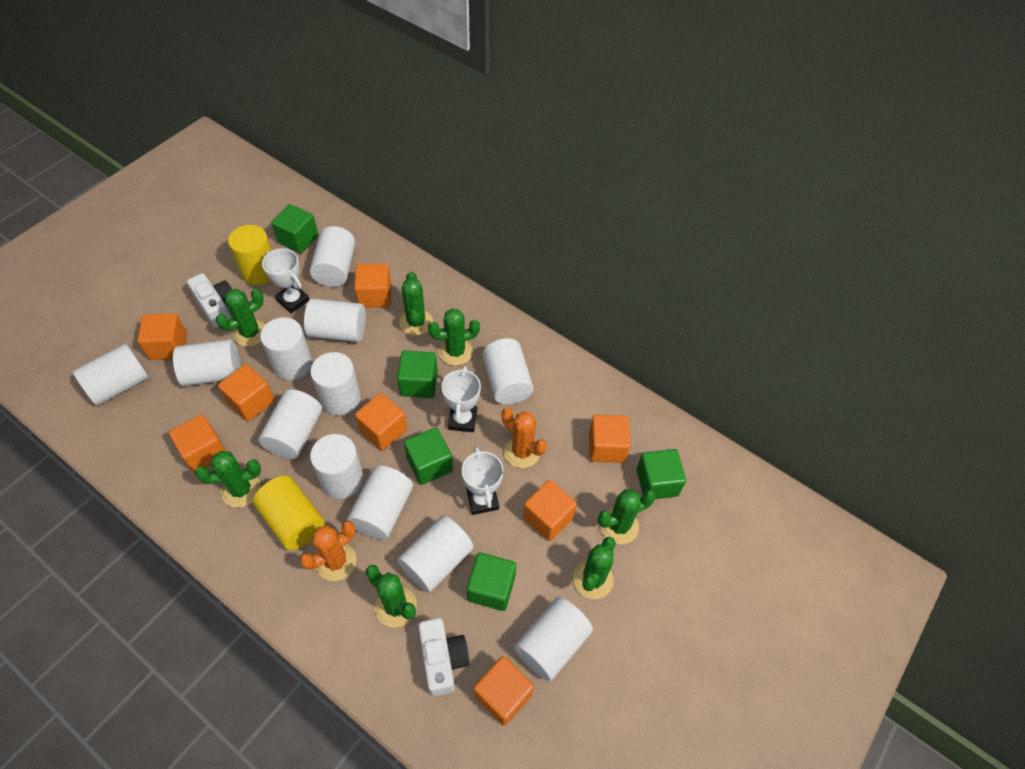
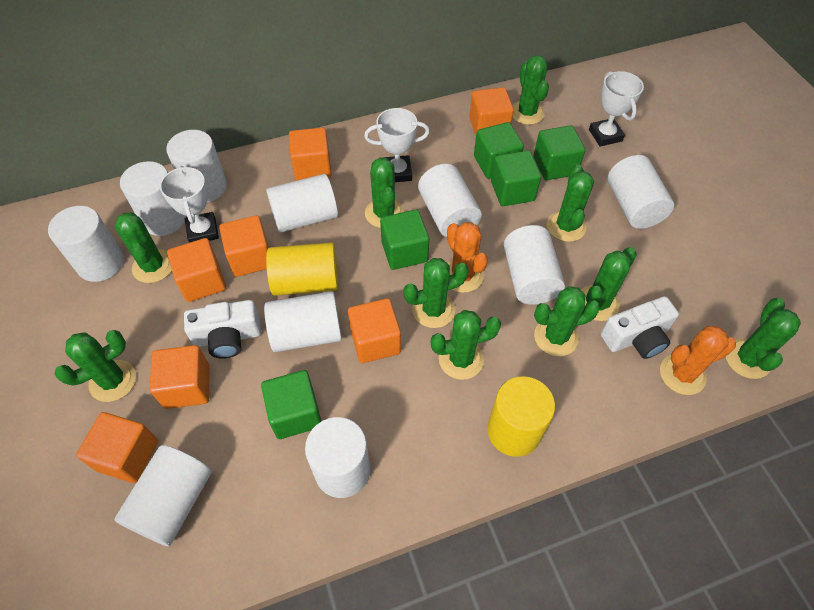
green cactus: [195,451,261,508] [216,288,266,347] [365,565,417,628] [399,272,433,336] [428,308,480,366] [573,537,615,599] [598,489,655,544] = 7 -> [55,330,136,402] [115,212,172,283] [365,157,404,228] [404,258,469,328] [431,310,501,380] [512,55,549,125] [534,286,600,356] [547,164,594,242] [581,247,637,321] [726,298,801,379] = 10
orange cube: [137,313,187,360] [169,414,226,473] [218,364,275,421] [354,264,391,308] [355,393,407,451] [474,656,534,726] [523,480,577,541] [589,415,631,463] = 8 -> [76,412,158,483] [149,345,210,409] [167,238,226,302] [219,215,269,277] [289,128,332,181] [348,298,401,363] [469,87,514,136] = 7
white cylinder: [73,344,149,406] [173,339,241,386] [258,389,322,459] [260,317,312,380] [304,299,366,342] [310,226,355,287] [310,352,361,416] [310,434,364,499] [347,466,413,540] [398,516,474,593] [482,338,534,405] [514,597,593,681] = 12 -> [48,206,124,282] [115,445,211,546] [120,161,186,236] [166,130,227,202] [264,291,342,352] [266,174,338,233] [305,417,370,498] [418,164,482,237] [504,225,565,305] [608,155,674,229] = 10

